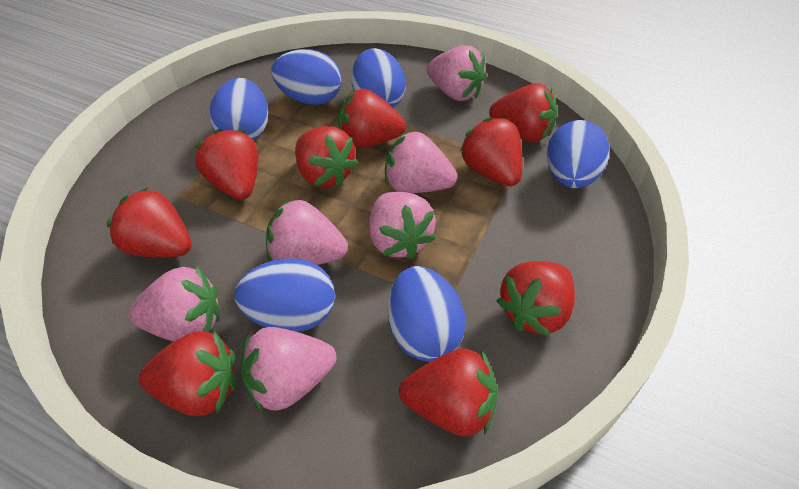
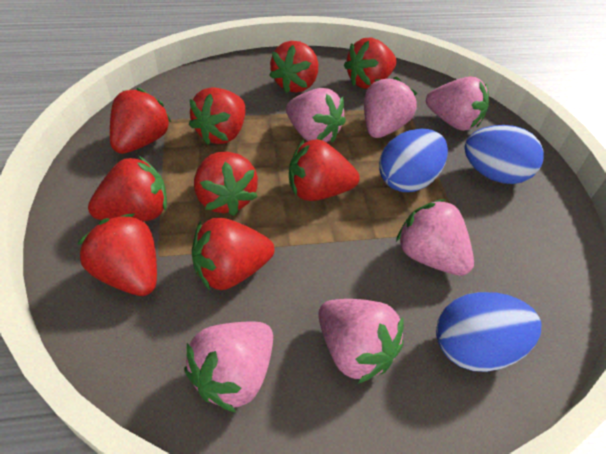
blue egg: [210,78,268,141] [234,258,335,332] [271,49,342,105] [351,48,406,107] [388,266,466,361] [547,120,609,188] = 6 -> [379,128,448,192] [436,292,541,372] [464,125,544,184] = 3

